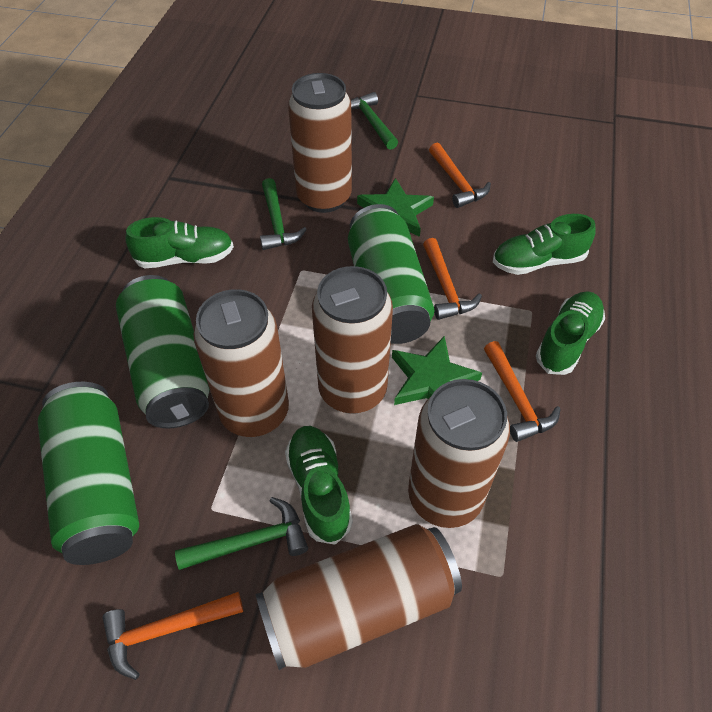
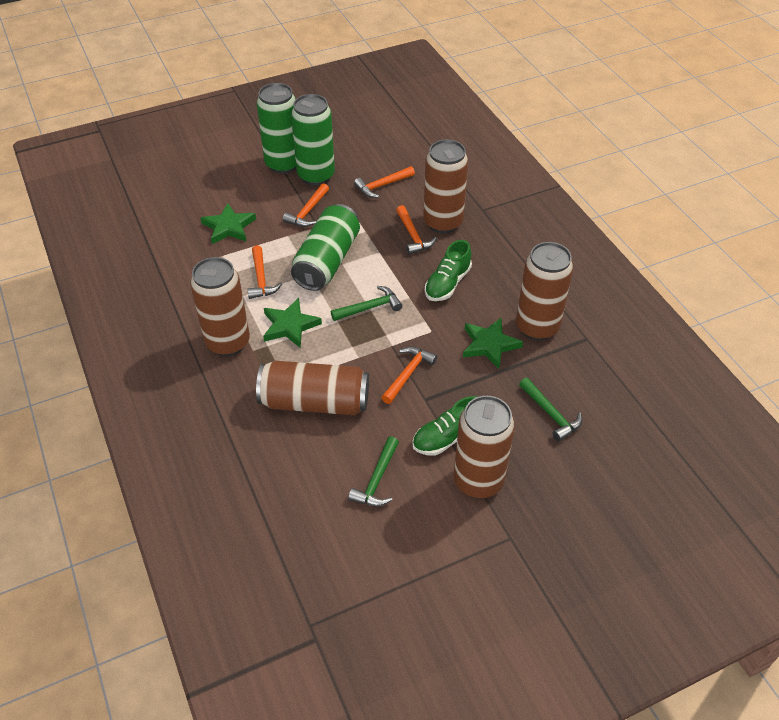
green shoe: [125,217,234,268] [285,426,353,545] [493,214,596,275] [536,291,605,375] = 4 -> [412,396,478,456] [425,240,472,301] = 2
green star: [357,178,434,237] [392,336,482,405] = 2 -> [201,203,256,244] [263,298,322,348] [463,318,523,369] = 3
orange hammer: [102,592,243,680] [423,238,482,320] [429,143,491,208] [484,341,560,442] = 4 -> [247,245,282,299] [283,183,329,227] [354,166,415,198] [381,347,437,404] [396,205,437,255] = 5

